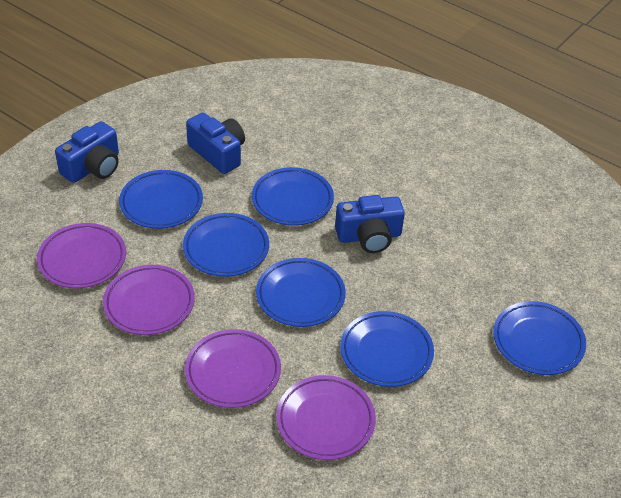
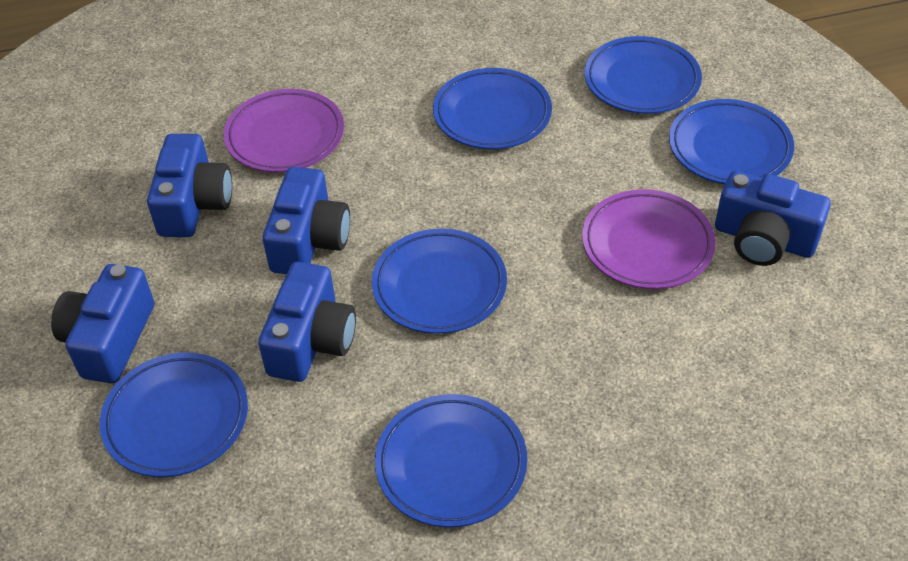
blue camera: [55,121,119,183] [186,113,245,174] [335,195,405,253] = 3 -> [51,264,154,383] [147,134,232,237] [258,262,356,382] [262,167,350,274] [715,171,831,266] = 5
purple plate: [37,223,126,288] [103,265,195,335] [185,329,281,408] [276,375,376,460] = 4 -> [224,89,344,172] [582,189,716,289] = 2

